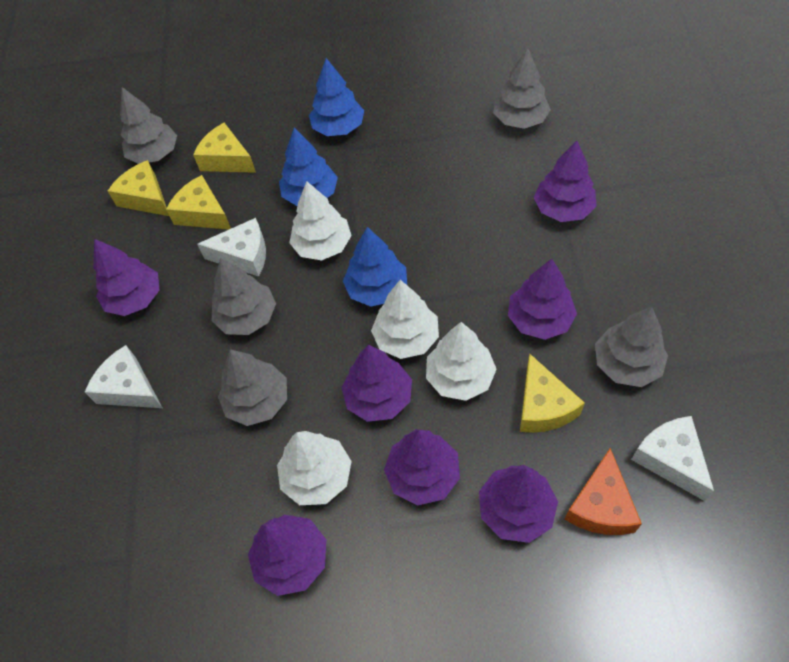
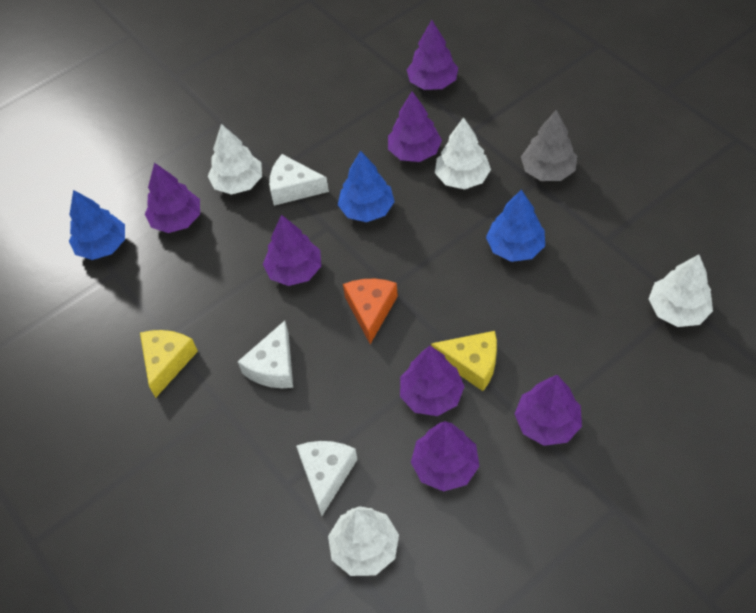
grey tree: [120,87,177,164] [212,258,276,335] [218,349,287,426] [493,48,551,129] [595,307,668,387] = 5 -> [521,110,577,181] = 1
yellow cheese: [108,160,169,216] [166,175,231,229] [193,123,256,173] [520,354,585,433] = 4 -> [140,330,198,398] [431,331,497,391] = 2

